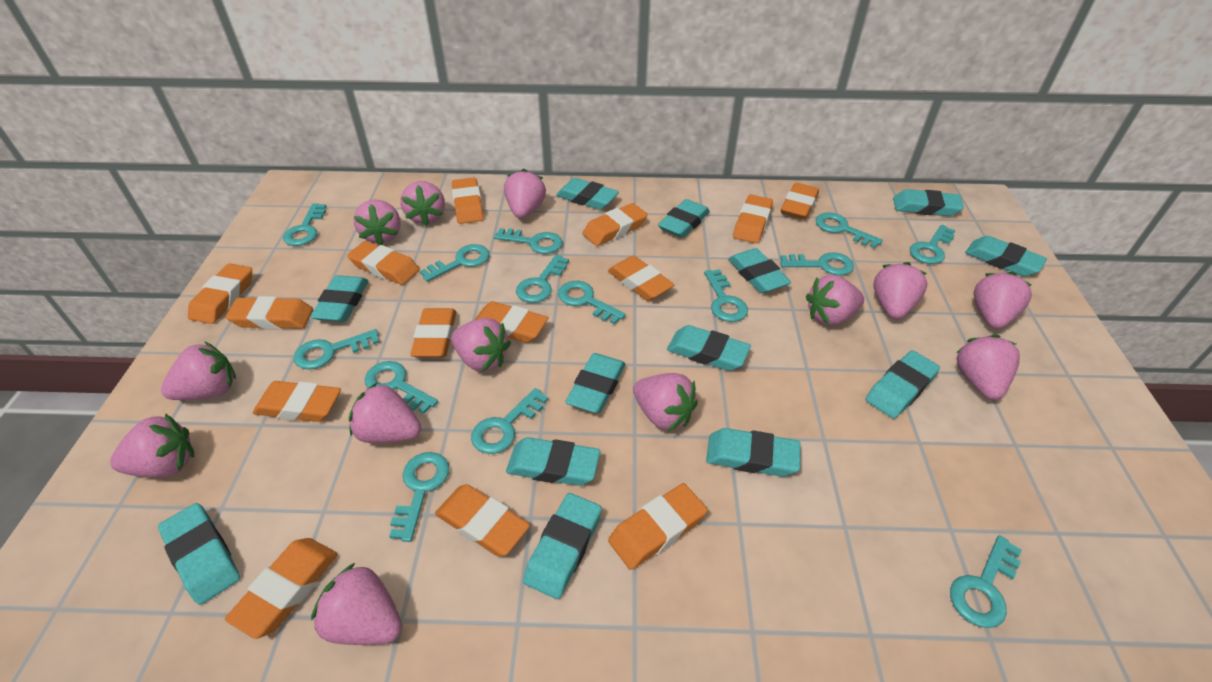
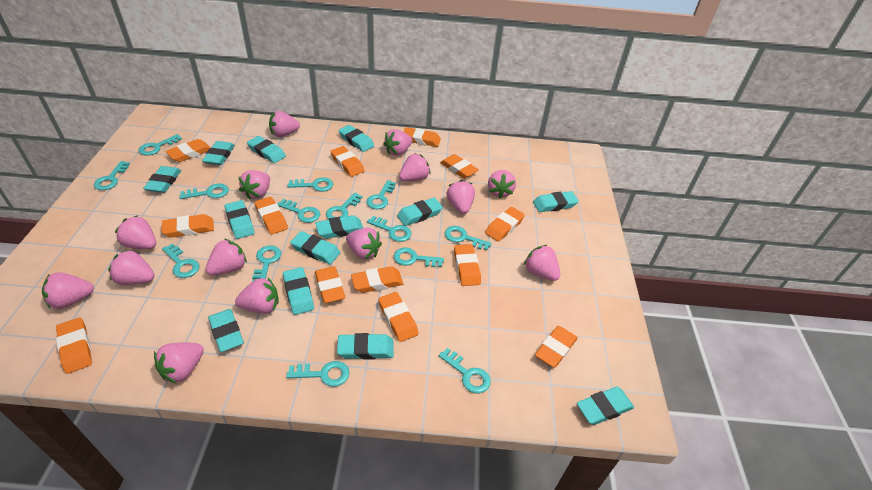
orange eraser: [188,264,252,324] [225,538,338,639] [226,296,313,329] [253,381,341,422] [347,241,420,285] [410,308,456,358] [435,484,530,556] [452,177,484,224] [475,301,548,343] [583,203,648,246] [608,256,674,301] [608,483,707,570] [733,195,773,244] [781,183,819,220] = 14 -> [56,318,92,374] [162,214,214,237] [165,139,211,162] [255,197,288,234] [315,266,345,303] [330,146,365,177] [351,266,403,293] [378,292,419,342] [403,127,441,147] [440,154,479,179] [454,244,481,286] [485,207,525,242] [535,326,578,367] = 13
pink strawberry: [110,413,194,478] [161,341,236,400] [311,563,402,645] [349,383,421,443] [353,200,401,245] [400,181,445,226] [451,318,511,372] [504,169,546,218] [633,373,698,432] [806,275,864,325] [873,262,927,319] [956,335,1020,400] [973,272,1032,329] = 13 -> [42,272,94,309] [108,250,155,285] [115,215,156,249] [154,342,204,384] [206,239,247,275] [235,278,279,314] [239,170,270,200] [269,111,300,137] [346,227,382,259] [383,129,412,156] [399,153,431,181] [446,180,475,214] [488,170,516,199] [524,245,560,281] = 14

